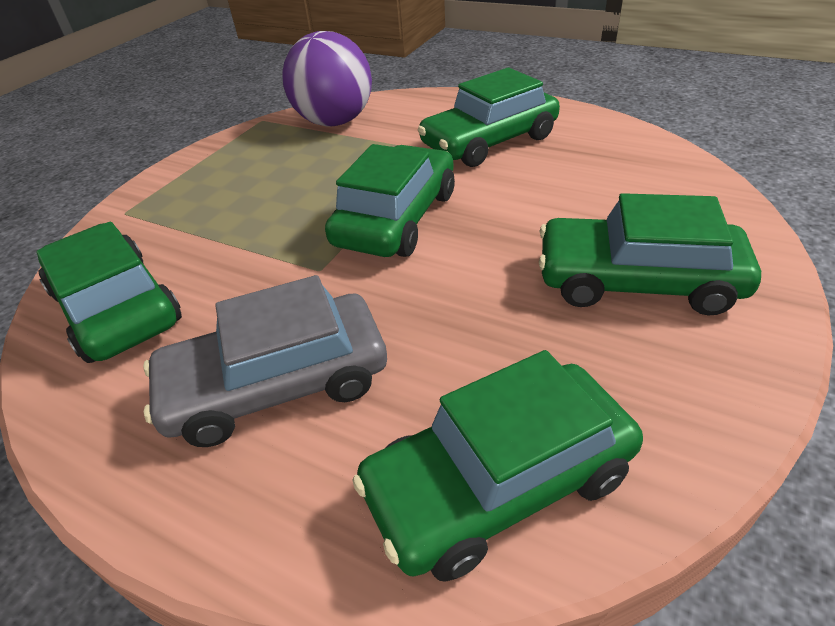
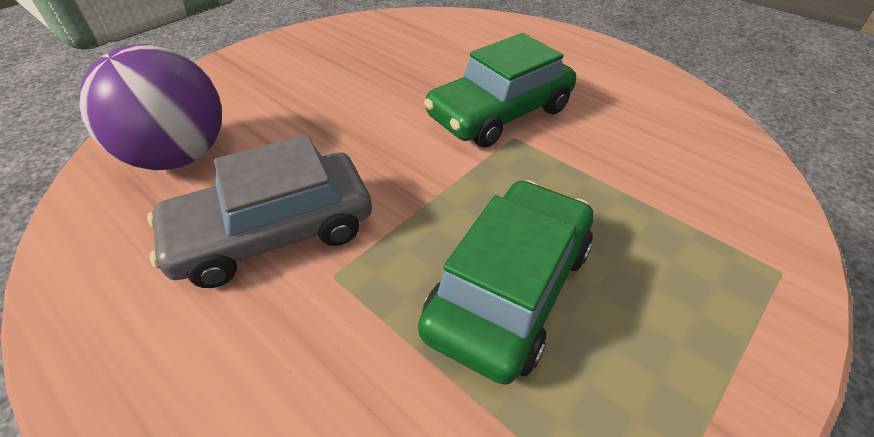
green car: [37,222,182,363] [325,144,455,257] [352,350,643,582] [418,68,560,167] [539,193,761,315] = 5 -> [418,180,593,385] [424,33,576,148] = 2

